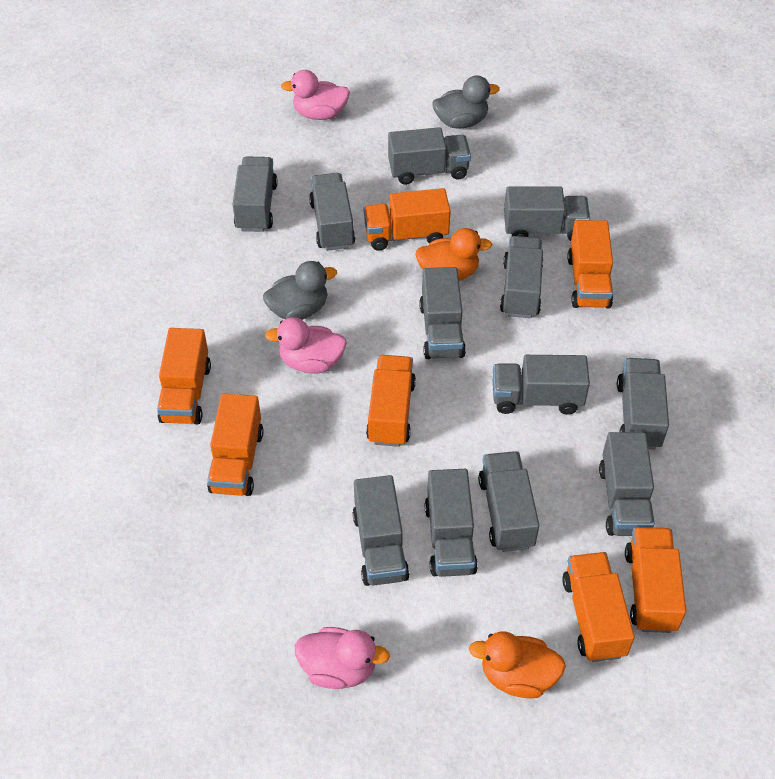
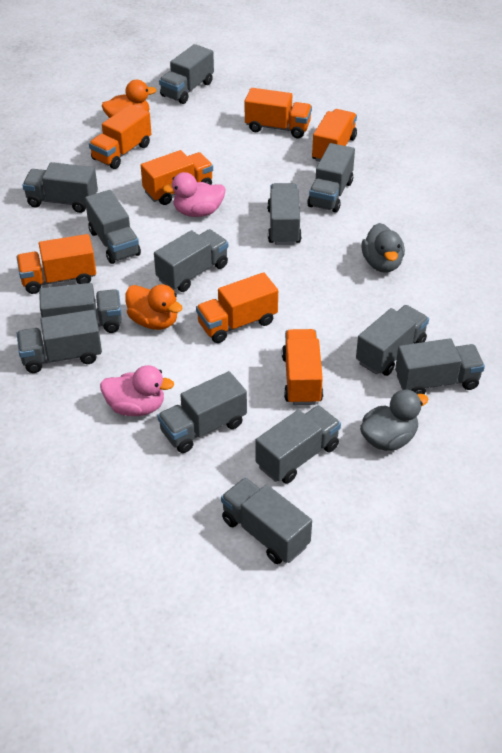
grey truck: [233,157,278,232] [309,173,355,251] [353,475,410,586] [388,127,471,185] [419,267,466,359] [425,469,478,577] [478,451,539,552] [493,355,590,415] [500,236,544,318] [504,187,590,241] [599,432,655,536] [617,358,669,450] = 12 -> [17,310,102,373] [22,162,98,213] [39,283,122,333] [85,190,141,264] [154,229,228,292] [157,371,247,453] [159,44,214,104] [221,478,312,564] [255,405,341,484] [267,183,302,245] [307,143,355,213] [356,305,429,376] [395,338,485,394] = 13
pink duck: [265,317,347,374] [281,70,350,120] [295,627,390,689] = 3 -> [100,365,174,416] [163,172,226,217] = 2

